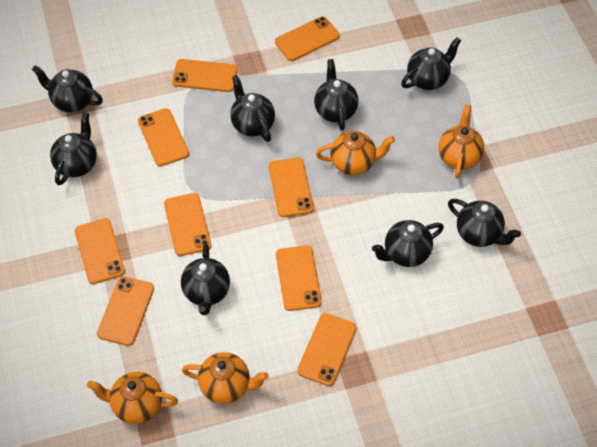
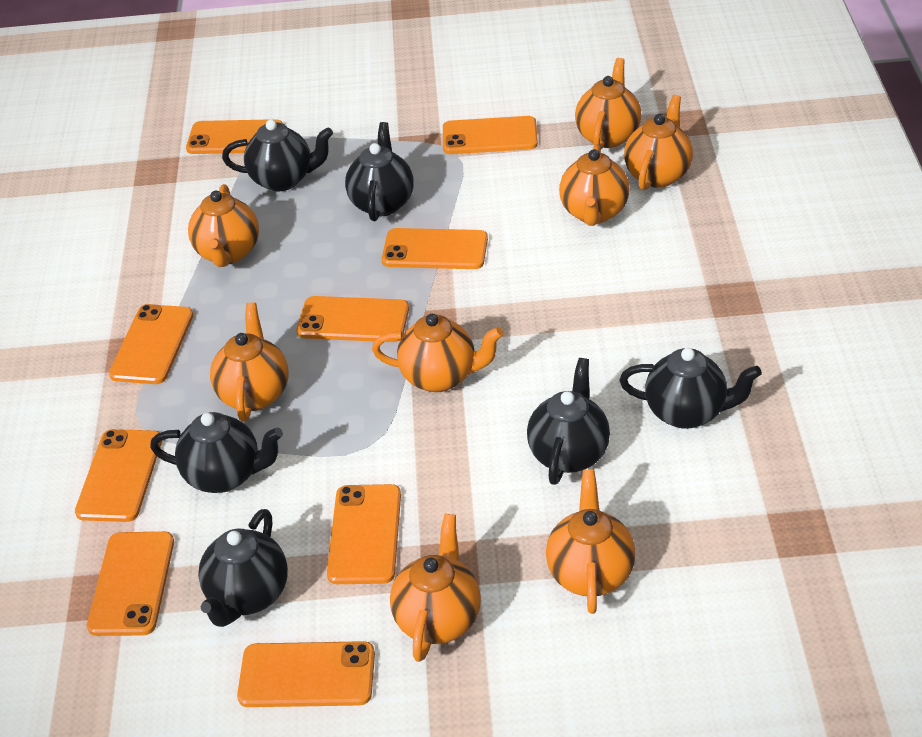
black teapot: [32,65,103,112] [50,113,97,185] [181,244,230,315] [230,75,275,142] [314,59,358,130] [372,220,444,267] [401,38,461,90] [448,199,521,247] = 8 -> [150,412,283,493] [198,509,288,627] [222,119,333,191] [345,122,414,221] [527,358,610,485] [619,348,762,429] = 6
orange teapot: [87,372,178,424] [182,352,269,404] [316,131,395,175] [438,104,484,178] = 4 -> [188,184,259,267] [210,302,289,422] [372,314,503,392] [390,514,481,662] [546,469,636,614] [559,144,630,226] [575,58,641,149] [624,95,693,190] = 8

